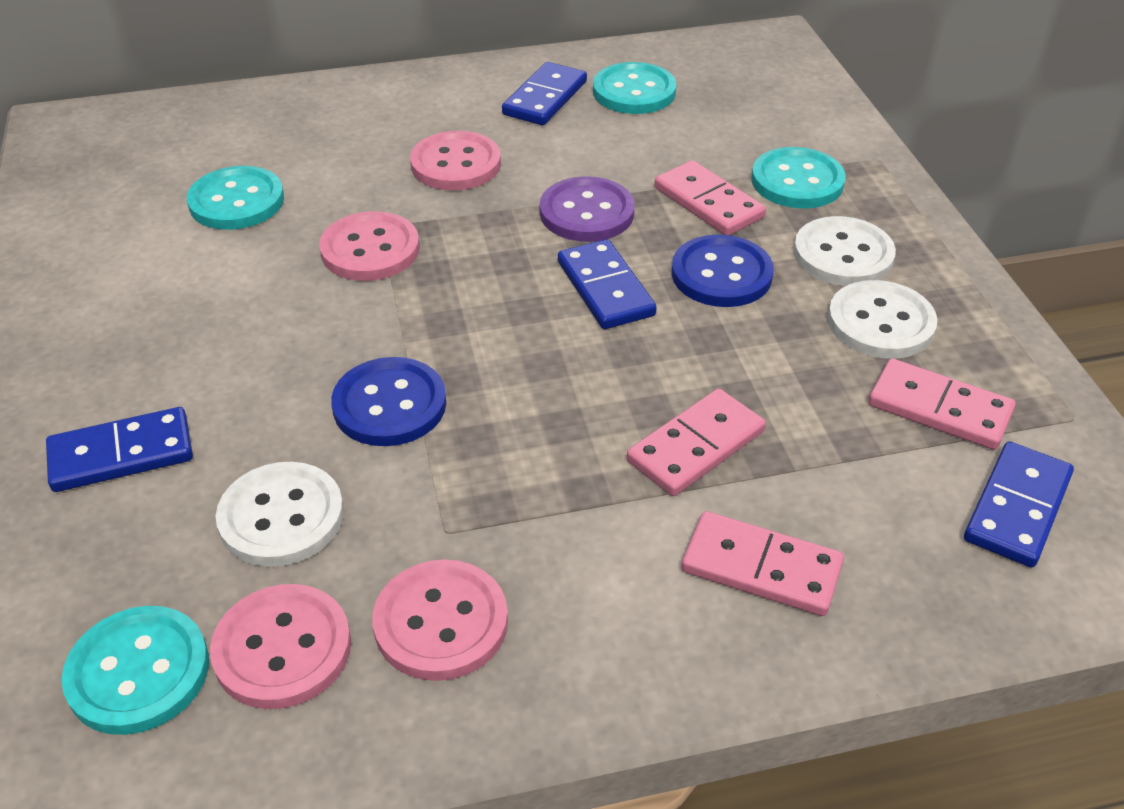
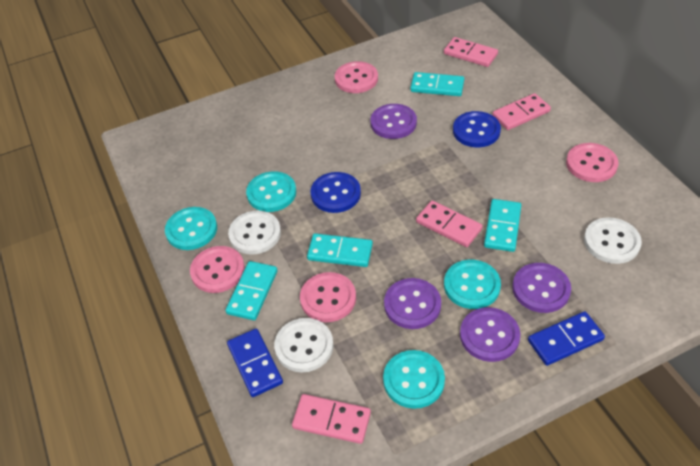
blue domino: [46,407,193,492] [502,62,587,125] [558,239,657,329] [964,441,1074,568] = 4 -> [227,329,283,397] [528,311,605,366] = 2
purple button: [540,176,635,242] = 1 -> [370,104,417,139] [384,278,441,329] [460,307,520,362] [512,263,571,313] = 4
turquoise domino: none = 0 -> [225,261,278,320] [307,233,373,267] [410,72,464,96] [484,199,521,252] = 4

